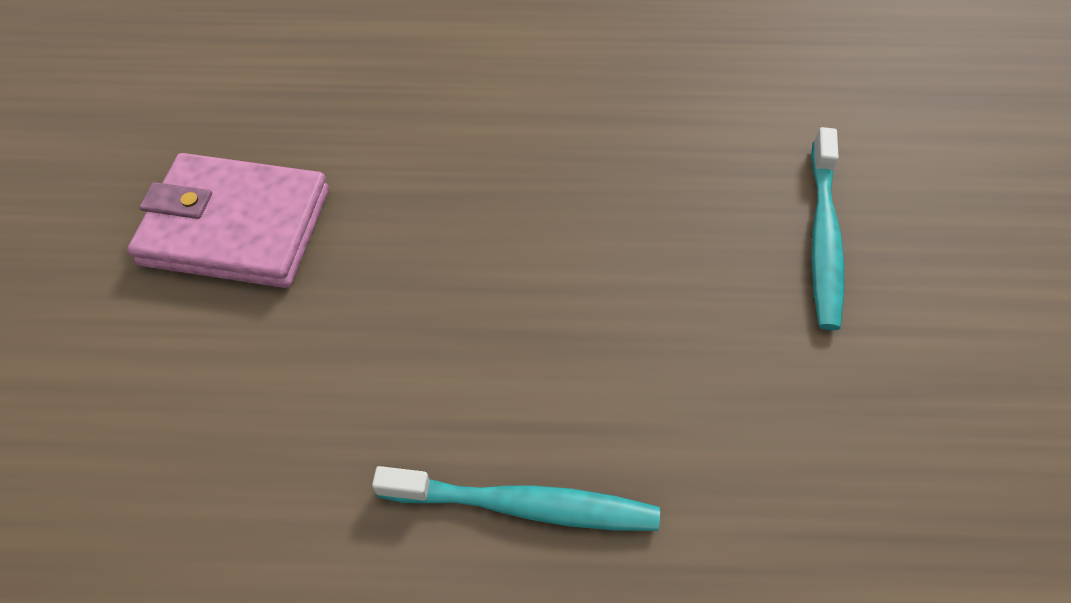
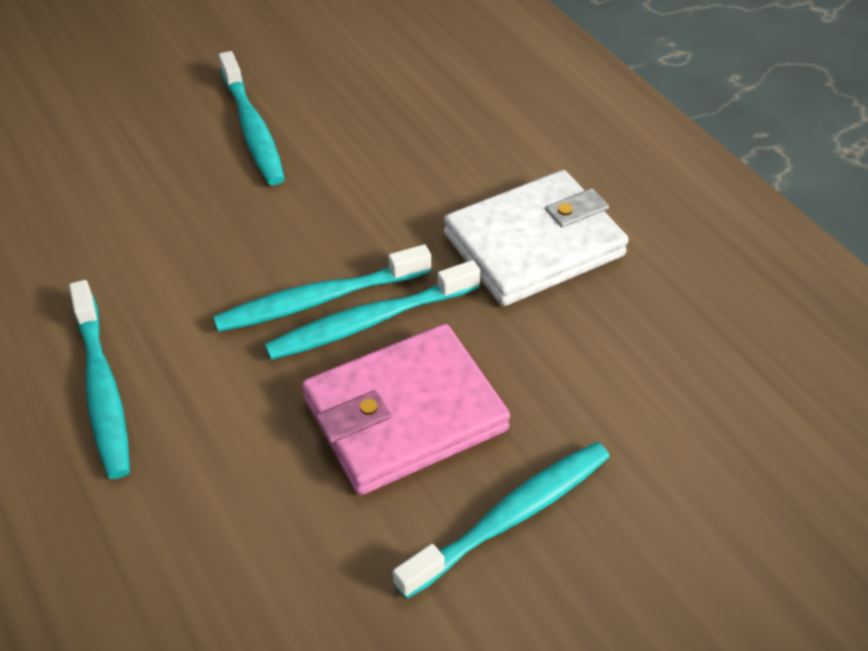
turquoise toothbrush: [372,466,660,531] [811,127,844,330] = 2 -> [69,280,130,479] [213,244,431,332] [219,51,285,185] [265,260,481,360] [393,442,610,599] = 5
white wallet: none = 0 -> [444,170,629,306] = 1

